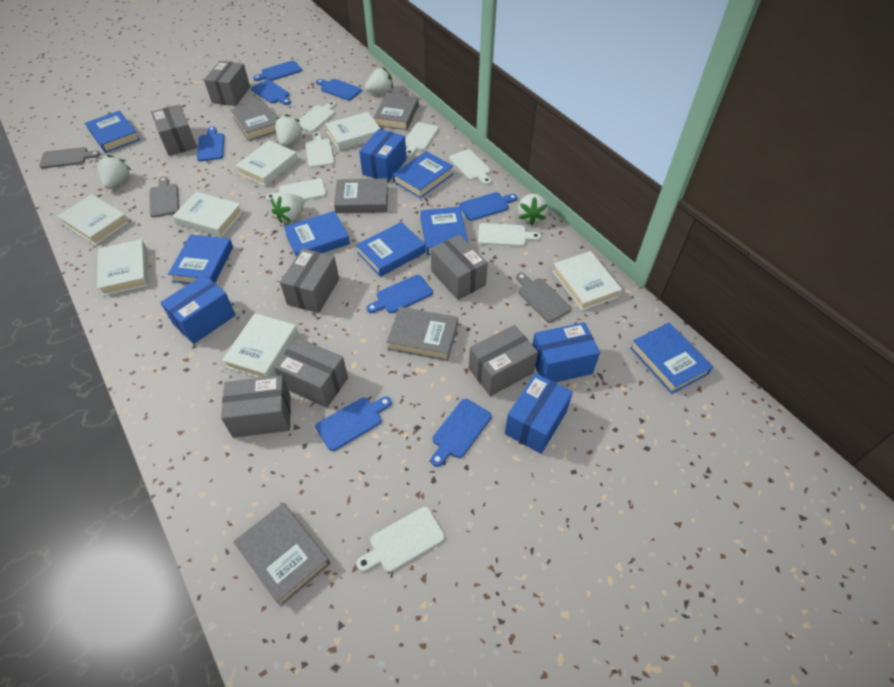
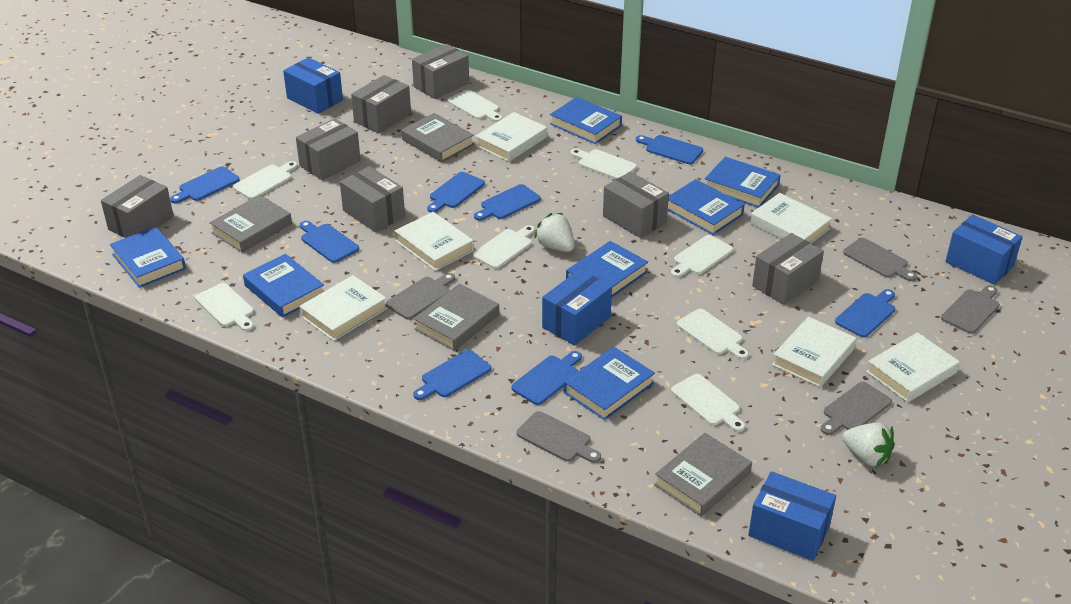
grey book: [231,100,278,141] [233,503,330,607] [334,178,388,213] [374,93,419,130] [387,307,458,361] = 5 -> [209,195,292,253] [401,113,474,162] [414,284,499,351] [654,433,752,517] = 4
grey cutting board: [39,147,100,168] [150,177,179,218] [516,273,571,323] = 3 -> [386,273,455,320] [517,411,601,463] [821,382,892,435] [843,238,917,281] [941,285,1000,334] = 5
white book: [58,194,129,245] [97,239,148,296] [173,192,243,237] [222,313,298,378] [235,140,298,186] [325,112,381,151] [552,251,622,311] = 7 -> [299,275,387,341] [395,212,474,271] [475,112,547,162] [750,193,832,243] [772,317,856,388] [866,332,960,402] = 6
white cutting board: [266,179,326,201] [299,101,336,132] [305,132,334,168] [356,507,445,572] [405,122,439,156] [449,149,491,185] [478,223,541,246] = 7 -> [195,283,254,331] [233,161,298,199] [447,90,503,122] [472,225,535,269] [571,149,637,179] [671,235,733,278] [671,374,745,432] [677,309,749,360] = 8
white strawberry: [98,155,131,189] [271,193,305,223] [275,114,303,147] [365,67,393,93] [518,194,548,226] = 5 -> [534,213,575,252] [842,422,895,467] = 2

